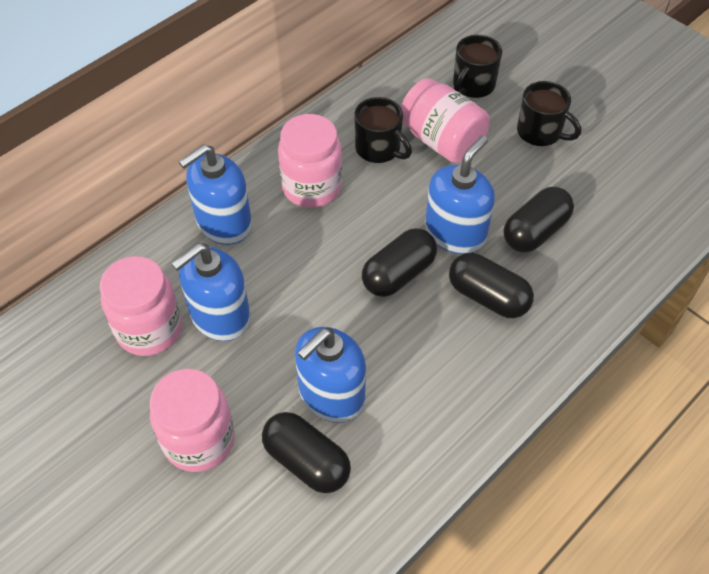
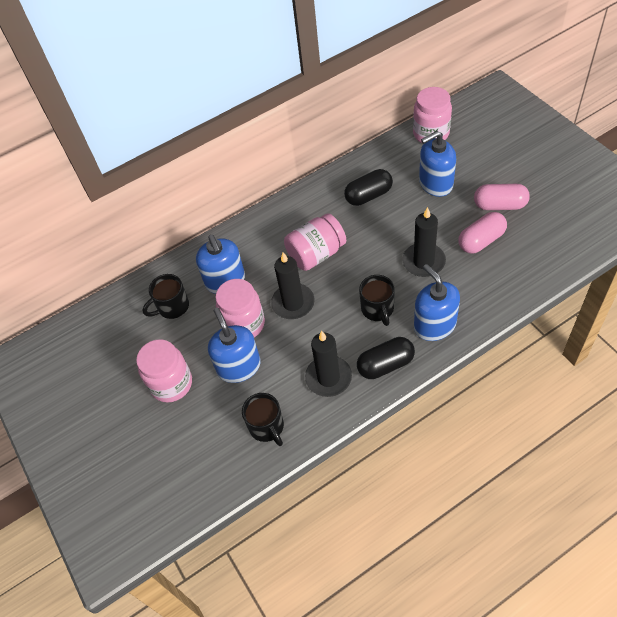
black candle: none = 0 -> [271,252,315,319] [305,331,352,397] [402,207,446,277] = 3
black capsule: [262,412,351,493] [362,228,437,297] [449,253,534,318] [504,186,574,253] = 4 -> [344,169,393,206] [357,337,415,379] = 2
pink capsule: none = 0 -> [458,212,507,254] [474,184,530,210] = 2

